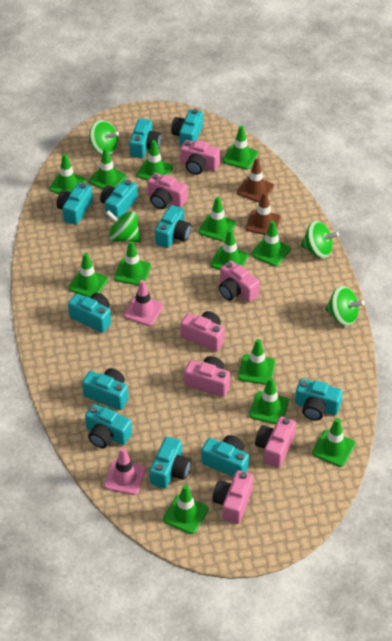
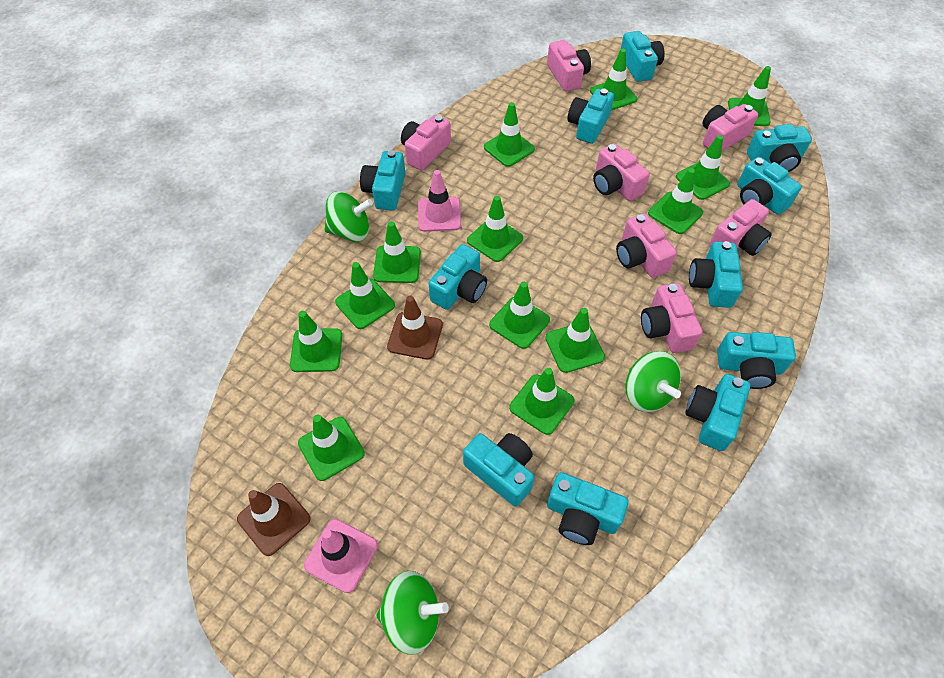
green spinning top: [89,120,119,155] [105,210,141,242] [301,221,339,258] [325,286,365,326] = 4 -> [325,191,373,242] [376,571,449,655] [625,351,681,412] = 3

